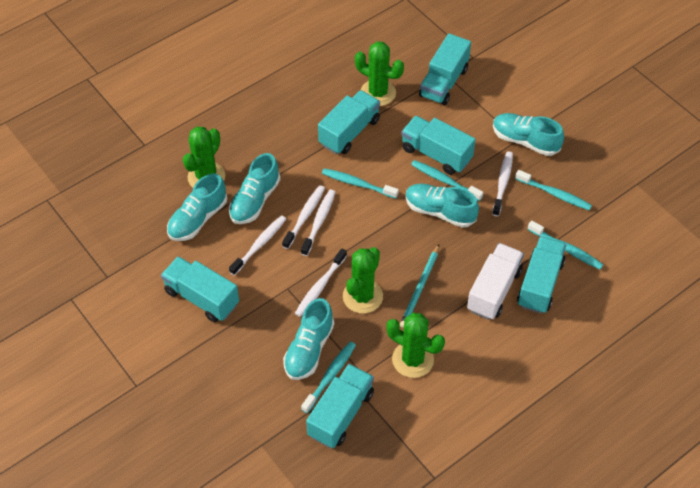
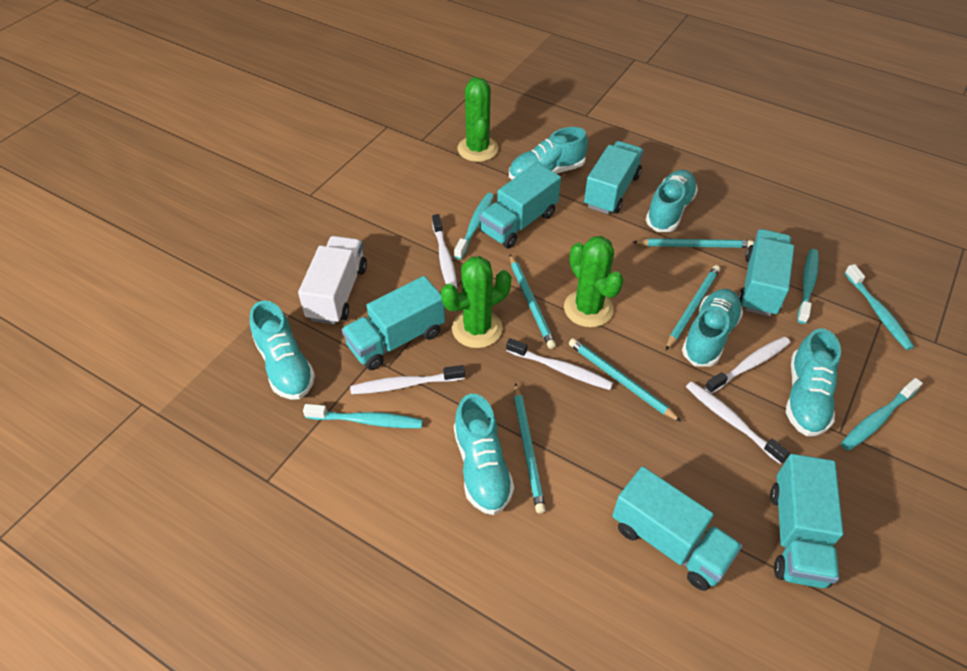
green cactus: [183,127,225,188] [343,247,383,314] [355,41,404,106] [386,313,445,378] = 4 -> [441,256,512,348] [457,77,498,162] [564,236,623,327] = 3
turquoise pencil: [400,245,439,328] = 1 -> [510,254,556,349] [514,383,546,513] [569,338,681,422] [633,238,754,248] [666,265,720,350] = 5
turquoise shoe: [167,174,227,241] [229,153,280,224] [283,298,334,380] [405,184,479,228] [493,113,564,156] = 5 -> [250,301,315,400] [454,394,514,515] [509,127,588,180] [646,170,698,232] [682,289,743,367] [786,328,841,436] = 6

